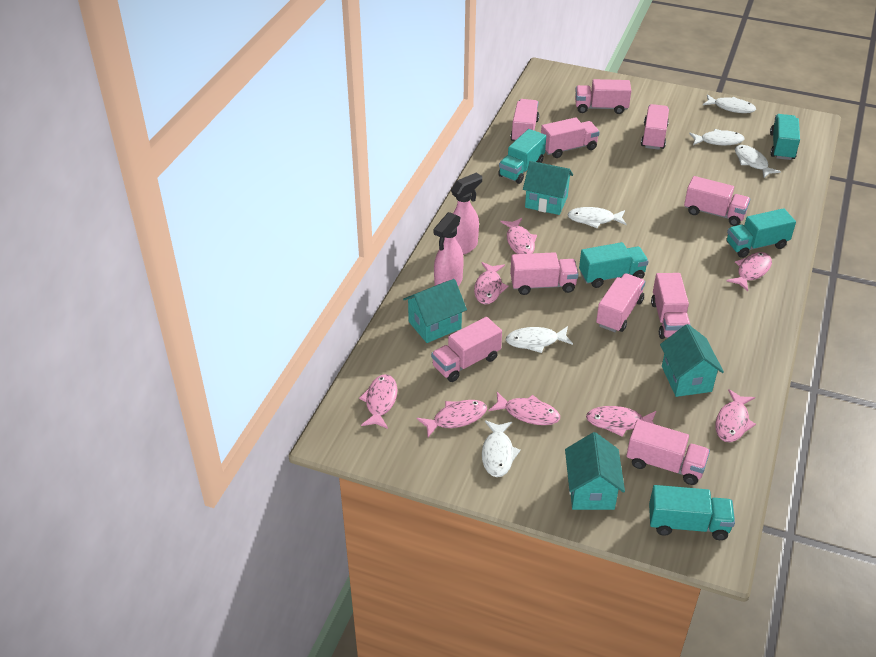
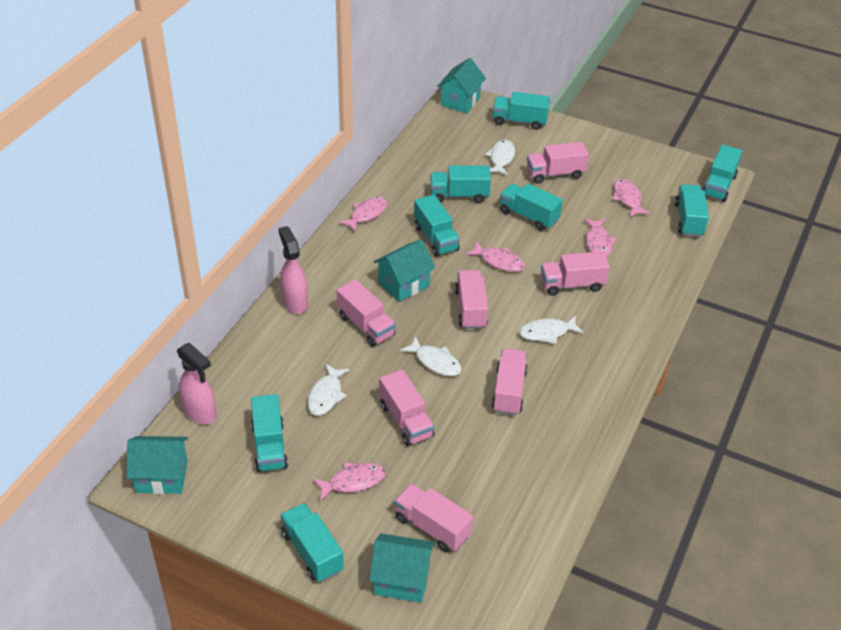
pink fish: [359,374,397,429] [417,400,487,437] [474,262,508,304] [488,392,560,425] [500,218,537,254] [586,406,656,437] [715,389,756,442] [727,252,772,291] = 8 -> [312,462,386,502] [338,196,388,232] [466,241,525,272] [584,219,617,256] [613,178,650,217] = 5
pink truck: [431,317,502,382] [510,99,539,141] [510,252,579,295] [541,117,600,158] [575,79,631,114] [596,273,646,332] [626,420,710,485] [641,104,669,150] [651,273,691,339] [684,176,750,226] = 10 -> [336,279,396,347] [379,369,434,446] [394,483,473,552] [455,270,488,329] [492,349,528,415] [527,142,589,184] [541,251,610,296] = 7
turquoise truck: [498,129,546,184] [579,242,649,288] [649,485,735,540] [727,208,796,258] [770,114,800,160] = 5 -> [251,394,288,472] [280,503,344,582] [414,195,460,257] [430,166,491,203] [493,92,550,130] [500,183,563,231] [675,184,709,237] [702,145,742,202] = 8
white fish: [482,420,521,477] [506,326,573,353] [567,207,627,228] [689,129,745,146] [703,94,756,113] [735,145,781,178] = 6 -> [308,364,350,416] [400,336,462,376] [485,140,515,176] [519,315,584,344] = 4

